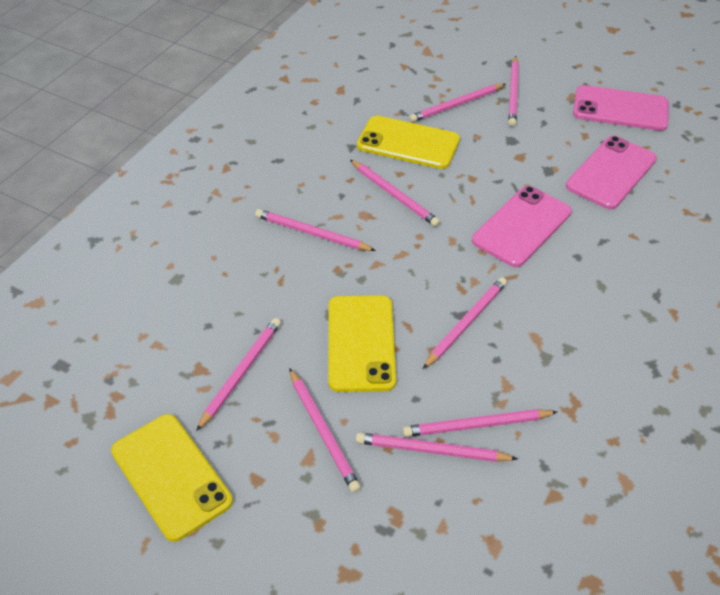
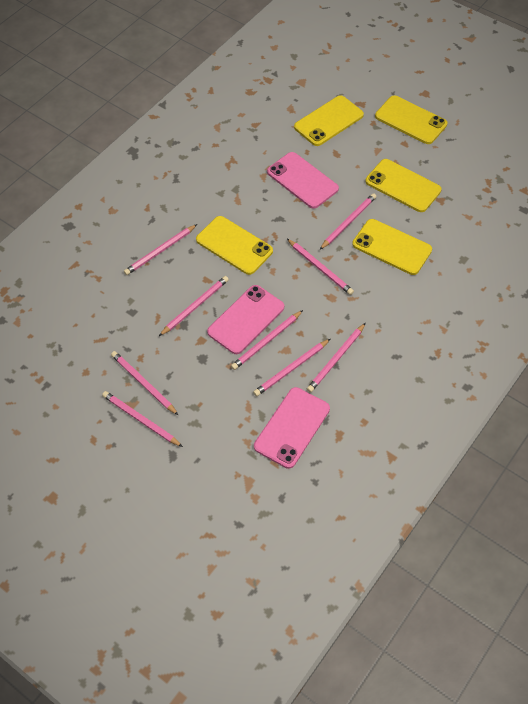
yellow phone: [111,414,233,542] [328,295,396,392] [357,115,460,169] = 3 -> [196,216,273,275] [294,95,364,146] [352,219,432,275] [365,159,441,212] [375,95,447,144] = 5

